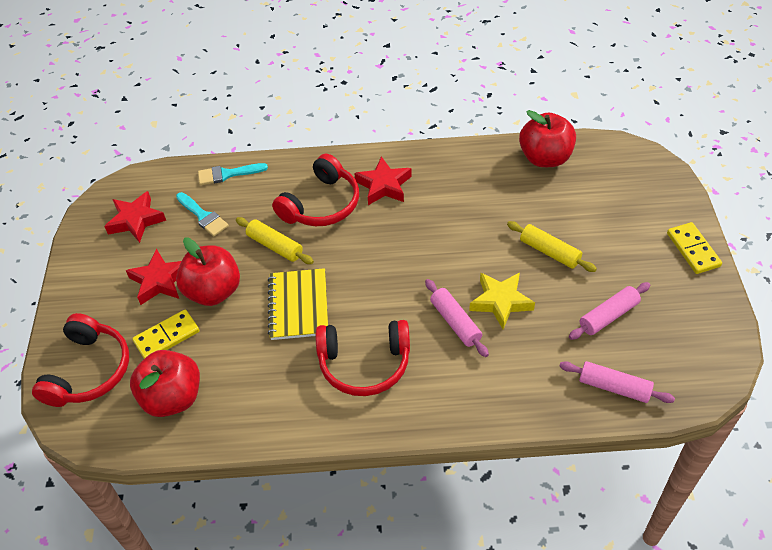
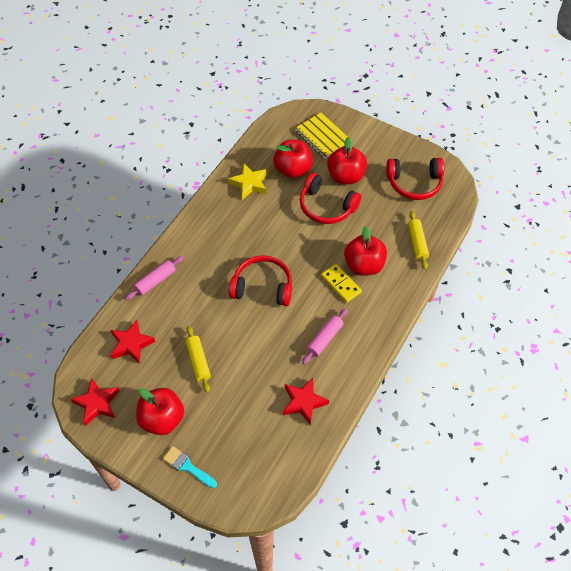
pink rolling pin: [425,279,489,357] [560,361,675,403] [569,282,650,340] = 3 -> [125,256,183,300] [302,309,348,364] = 2
red apple: [130,350,200,417] [176,237,240,306] [519,110,576,167] = 3 -> [136,388,184,435] [273,140,313,178] [327,137,367,184] [344,226,387,276] = 4
turquoise brush: [176,192,229,236] [198,163,268,185] = 2 -> [163,446,217,488] = 1
yellow domino: [132,310,199,359] [667,222,722,274] = 2 -> [321,264,362,303] = 1

